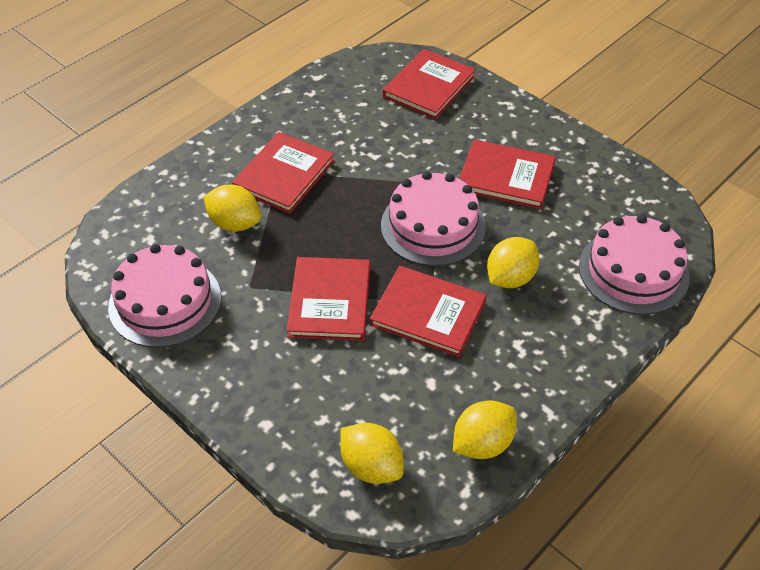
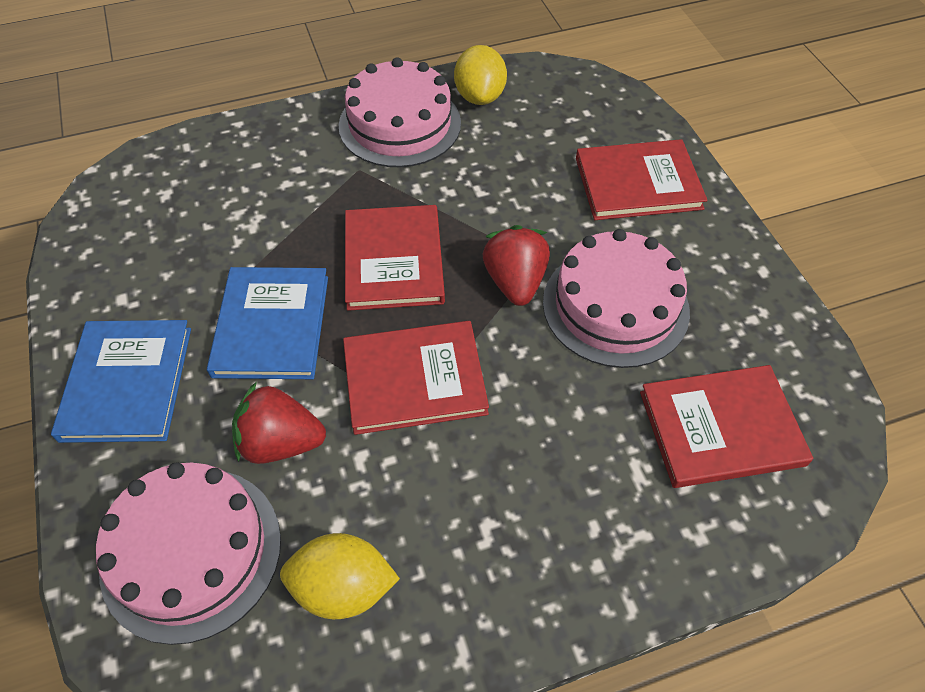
blue book: none = 0 -> [51,320,191,443] [207,267,328,379] = 2
red book: [232,132,335,214] [287,257,370,341] [370,266,487,357] [383,49,476,119] [459,139,556,209] = 5 -> [343,321,489,435] [345,205,445,311] [576,139,707,220] [640,365,813,488] = 4
red strawberry: none = 0 -> [232,381,326,464] [483,225,550,306] = 2
yellow lemon: [203,185,261,232] [340,423,404,484] [453,400,517,459] [487,237,539,288] = 4 -> [280,533,400,619] [454,45,507,105] = 2

